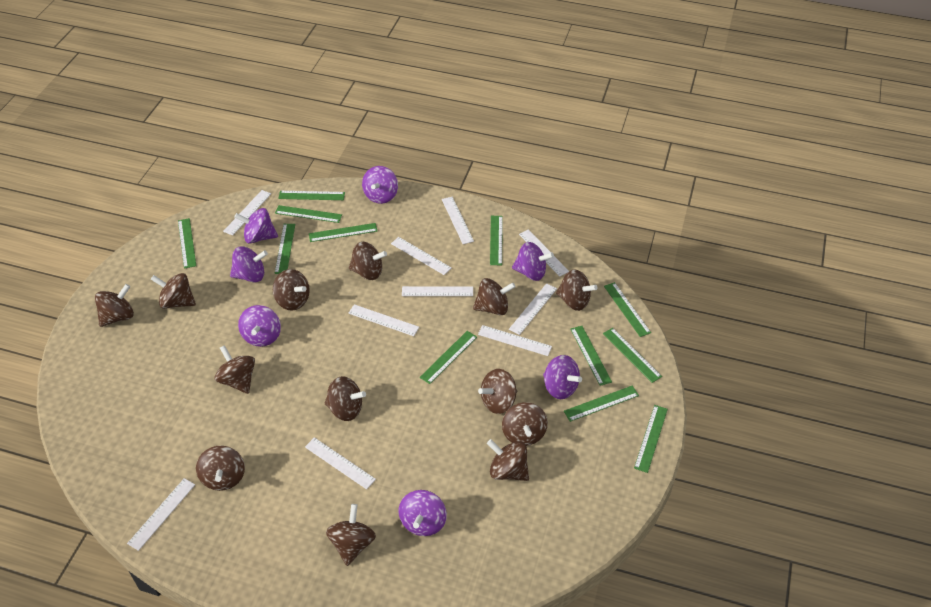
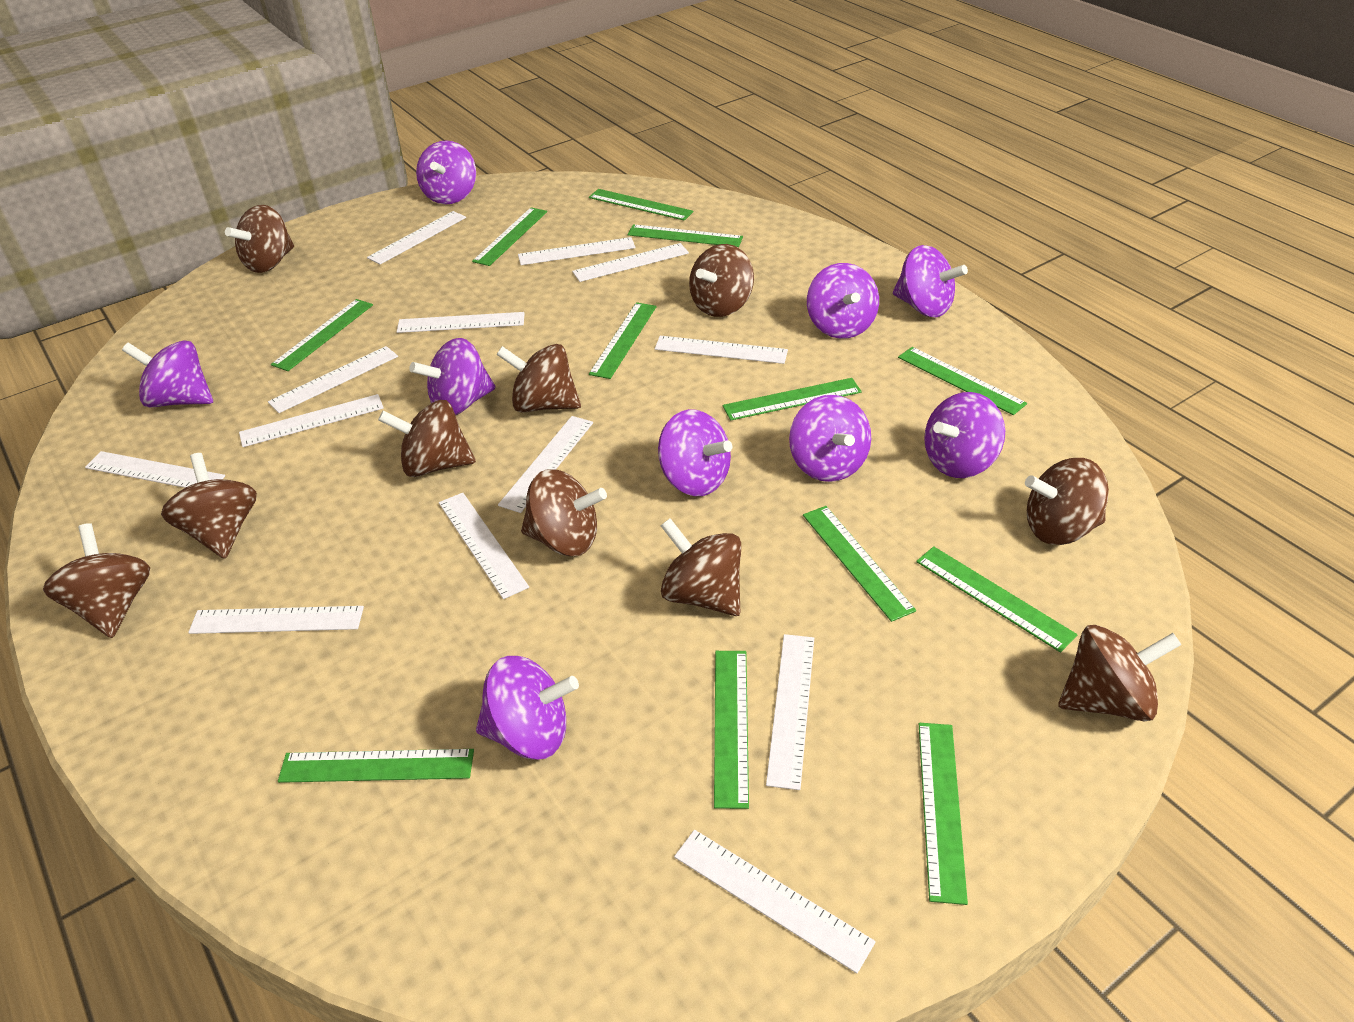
brown spinning top: [95,284,134,327] [151,273,196,309] [196,446,245,491] [215,345,255,394] [273,269,310,311] [325,376,366,421] [326,504,376,566] [349,242,387,280] [473,278,516,315] [478,369,517,414] [487,439,529,481] [502,402,548,446] [556,270,598,311] = 13 -> [43,523,150,638] [161,453,257,559] [225,205,294,273] [378,400,476,477] [496,344,581,413] [521,469,607,556] [661,518,741,616] [689,244,754,317] [1025,458,1109,545] [1059,625,1182,721] = 10
purple spinning top: [230,246,268,282] [234,208,278,244] [238,305,281,347] [362,166,398,204] [399,490,447,536] [512,242,554,281] [543,355,582,399] = 7 -> [122,340,213,408] [409,338,495,415] [416,140,476,204] [476,656,579,760] [658,409,732,496] [789,395,871,482] [807,263,879,339] [893,245,968,317] [924,392,1005,478] = 9
white ruler: [127,478,195,551] [223,190,271,236] [305,437,376,489] [348,304,419,336] [391,237,451,275] [402,286,473,296] [442,197,474,244] [478,325,552,356] [509,283,557,335] [519,229,569,277] = 10 -> [85,451,225,488] [188,606,364,634] [239,394,384,447] [268,346,398,413] [367,211,466,265] [397,312,525,333] [439,493,529,599] [498,416,593,513] [518,237,636,265] [572,243,689,282] [655,336,788,364] [674,830,876,973] [766,634,814,790] = 13

